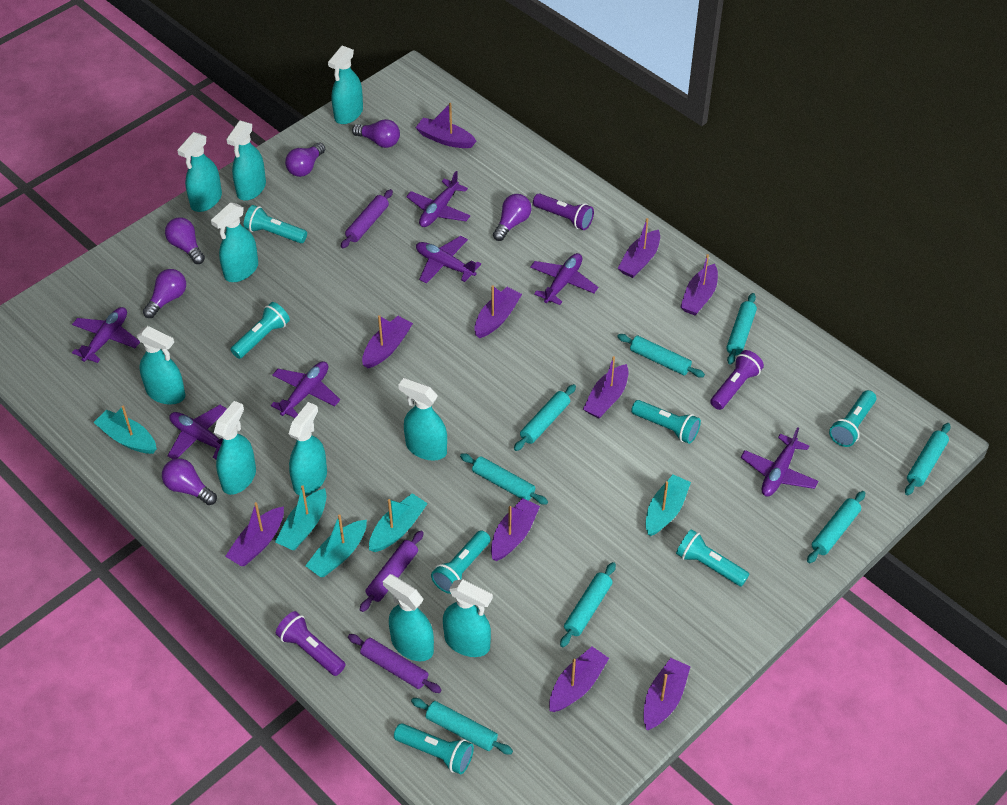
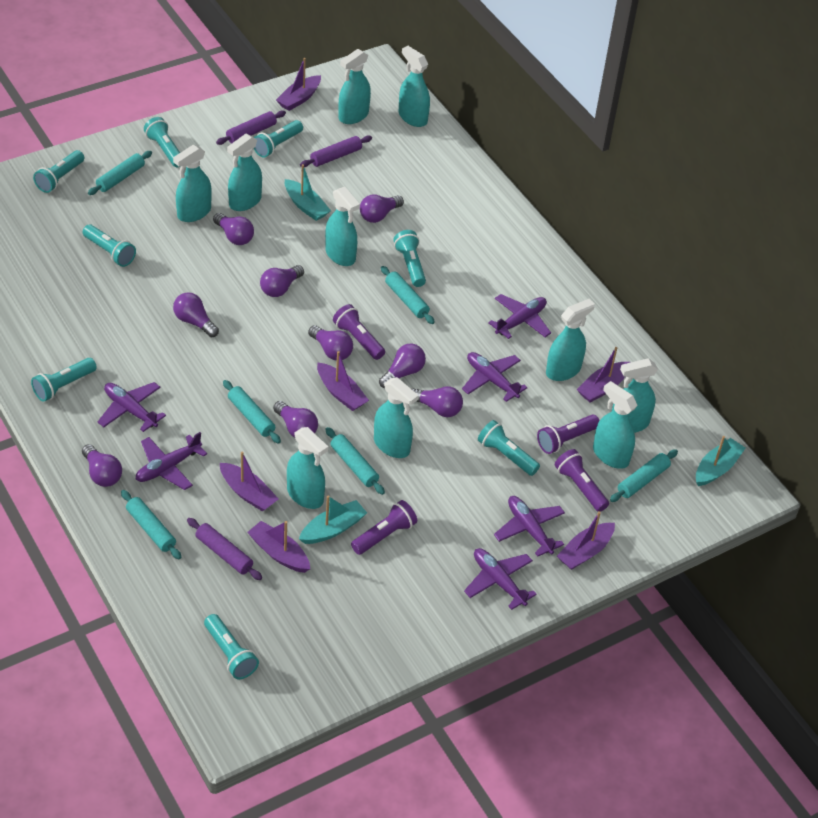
purple boat: [225,502,284,566] [362,315,413,368] [416,103,477,148] [474,285,522,338] [491,498,540,561] [549,647,609,712] [583,356,629,418] [618,218,660,278] [643,658,691,730] [680,254,718,315] = 10 -> [220,451,279,512] [247,521,310,573] [276,58,321,111] [317,351,369,411] [557,511,615,570] [577,347,630,403] = 6
purple flashlight: [276,611,346,676] [533,193,594,230] [710,350,764,410] = 3 -> [333,304,385,360] [351,500,417,555] [537,415,600,454] [555,449,609,512] = 4
purple light bulb: [143,269,186,318] [162,458,217,505] [165,217,205,264] [285,143,325,177] [352,119,400,148] [493,194,531,241] = 6 -> [82,444,122,487] [173,292,219,337] [213,213,254,245] [260,265,304,297] [273,401,318,438] [308,325,353,361] [360,195,404,223] [379,343,426,388] [412,386,463,417] = 9
purple plane: [72,307,140,363] [167,405,227,460] [271,361,340,418] [406,171,471,227] [416,236,481,284] [530,253,598,305] [741,427,818,496] = 7 -> [98,382,166,432] [136,432,207,490] [462,352,528,402] [464,548,537,610] [488,294,551,339] [494,496,565,557] = 6
turquoise boat: [93,406,157,454] [275,485,326,550] [305,514,367,577] [369,493,428,552] [646,474,691,536] = 5 -> [285,164,331,221] [299,495,367,544] [696,436,745,486] = 3
turquoise flashlight: [230,302,290,359] [244,205,307,243] [394,723,474,774] [431,530,491,594] [631,400,701,444] [676,529,749,586] [829,390,876,447] = 7 -> [31,358,97,402] [33,150,84,193] [83,225,136,267] [144,117,181,167] [204,614,259,679] [254,120,303,158] [393,230,426,287] [478,420,540,476] = 8
turquoise rolling pin: [411,698,513,755] [460,453,548,505] [514,384,576,451] [560,562,616,647] [617,334,705,378] [726,293,757,365] [807,491,865,563] [905,423,950,495] = 8 -> [88,151,152,195] [121,490,182,559] [223,380,281,444] [325,427,385,495] [381,266,435,324] [610,449,678,502] = 6

